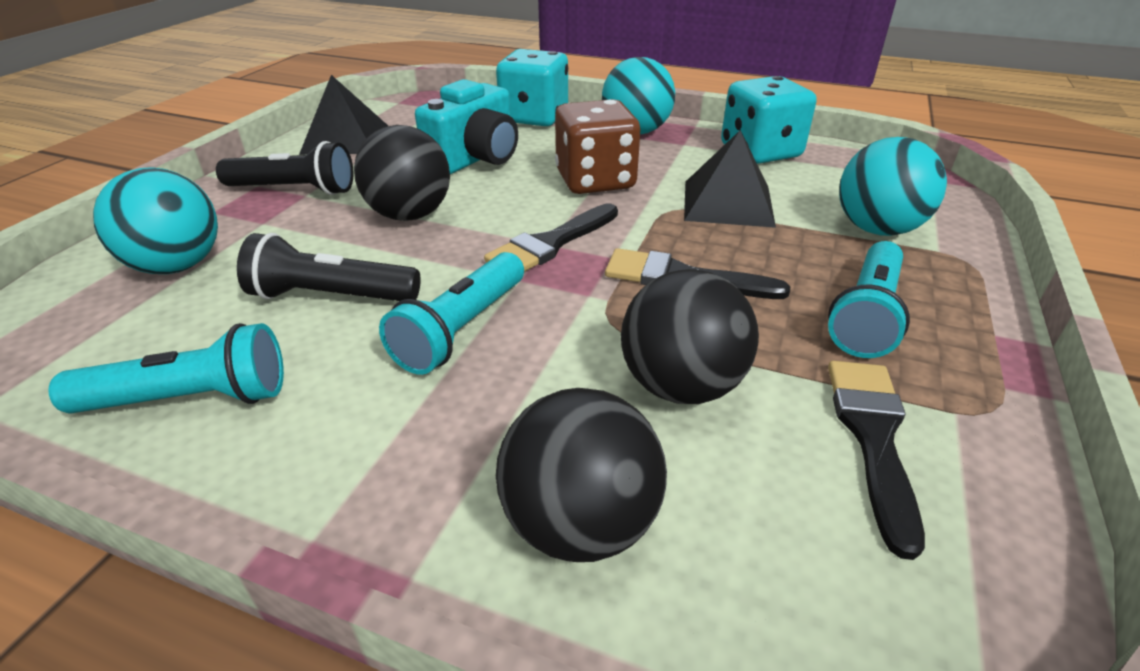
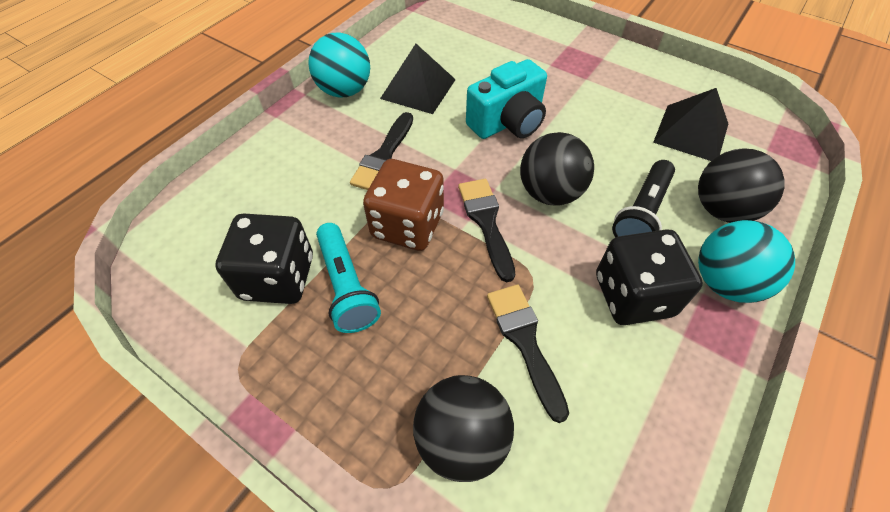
black dice: none = 0 -> [215,214,313,304] [596,229,703,325] = 2
black flashlight: [216,141,354,195] [237,233,420,301] = 2 -> [612,160,675,238] = 1
turquoise ball: [93,167,218,274] [602,57,675,135] [839,137,947,236] = 3 -> [308,33,370,98] [698,220,795,303] = 2
turquoise dice: [496,49,568,126] [721,76,816,164] = 2 -> none = 0
turquoise flashlight: [48,323,284,413] [379,252,524,375] [828,241,910,358] = 3 -> [316,223,381,333] = 1

